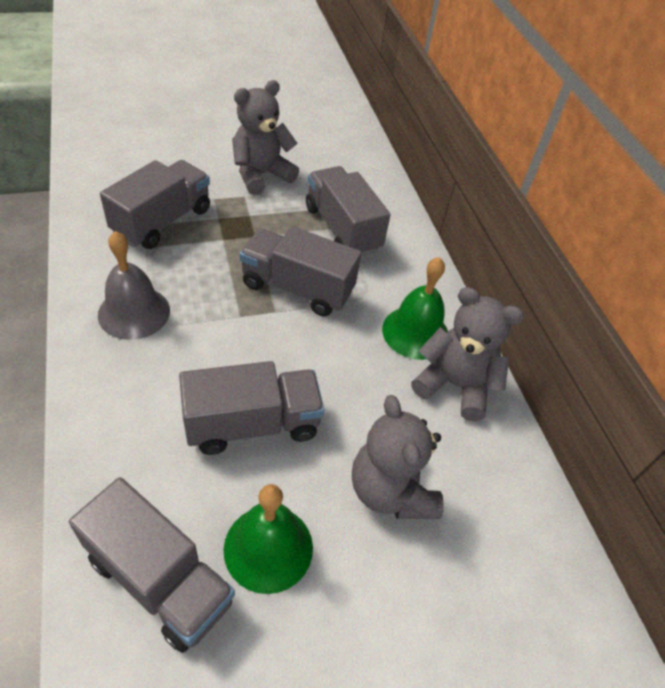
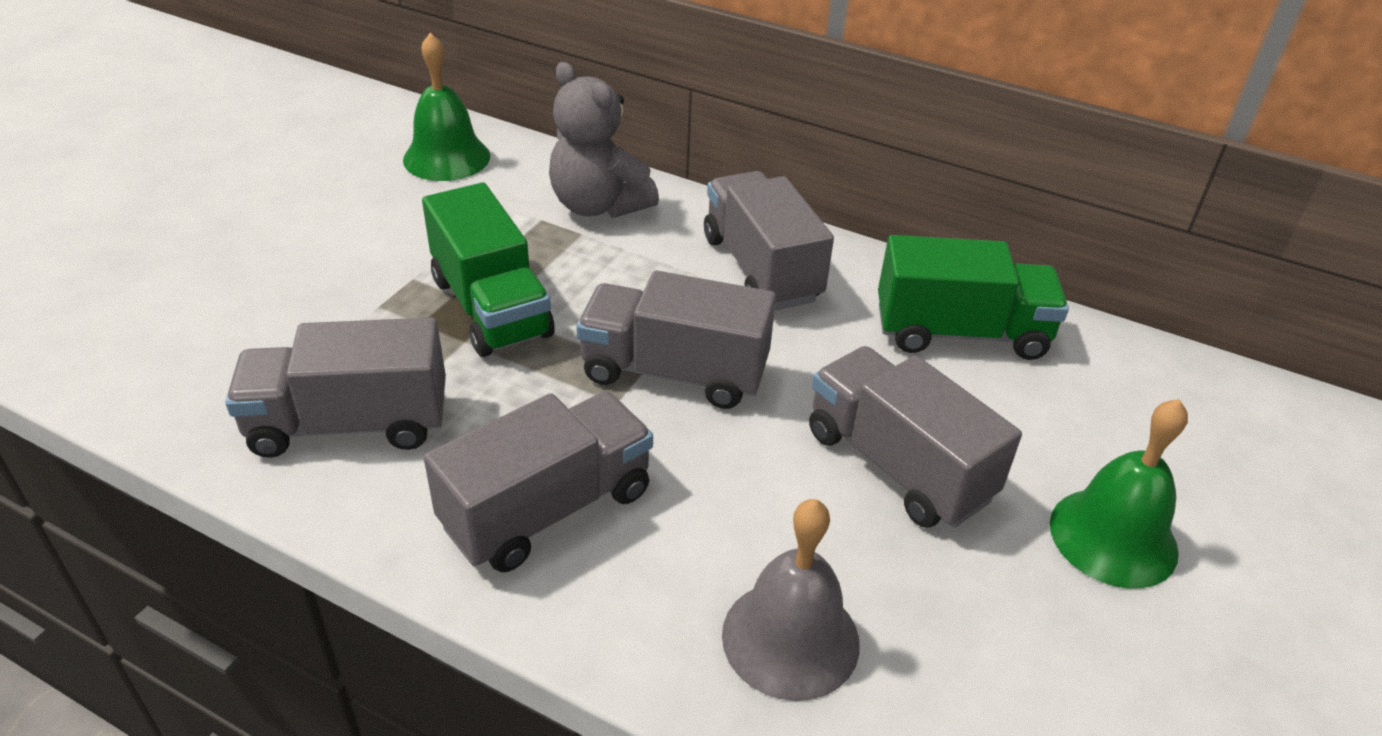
green truck: none = 0 -> [422,182,555,357] [878,235,1069,360] = 2
grey teddy bear: [232,80,299,195] [352,395,444,519] [411,287,524,421] = 3 -> [549,62,659,218] = 1

